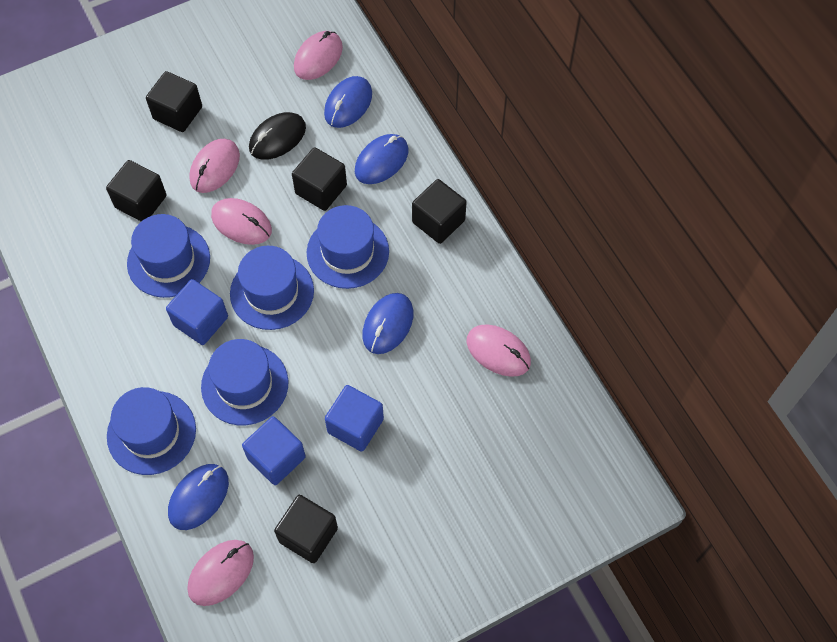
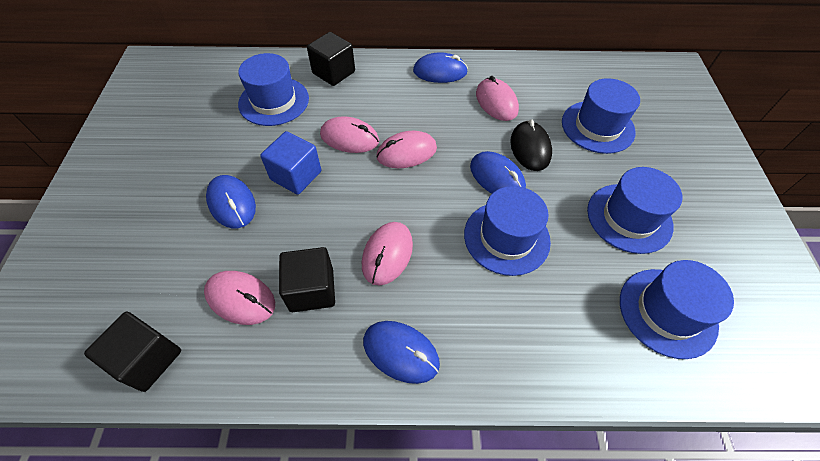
black cube: [106,160,167,221] [146,71,202,132] [274,495,338,563] [292,147,347,211] [412,179,467,244] = 5 -> [84,312,181,392] [279,247,335,312] [307,32,355,86] = 3
blue cube: [166,279,228,345] [242,416,306,485] [325,385,384,452] = 3 -> [260,131,321,195] = 1

